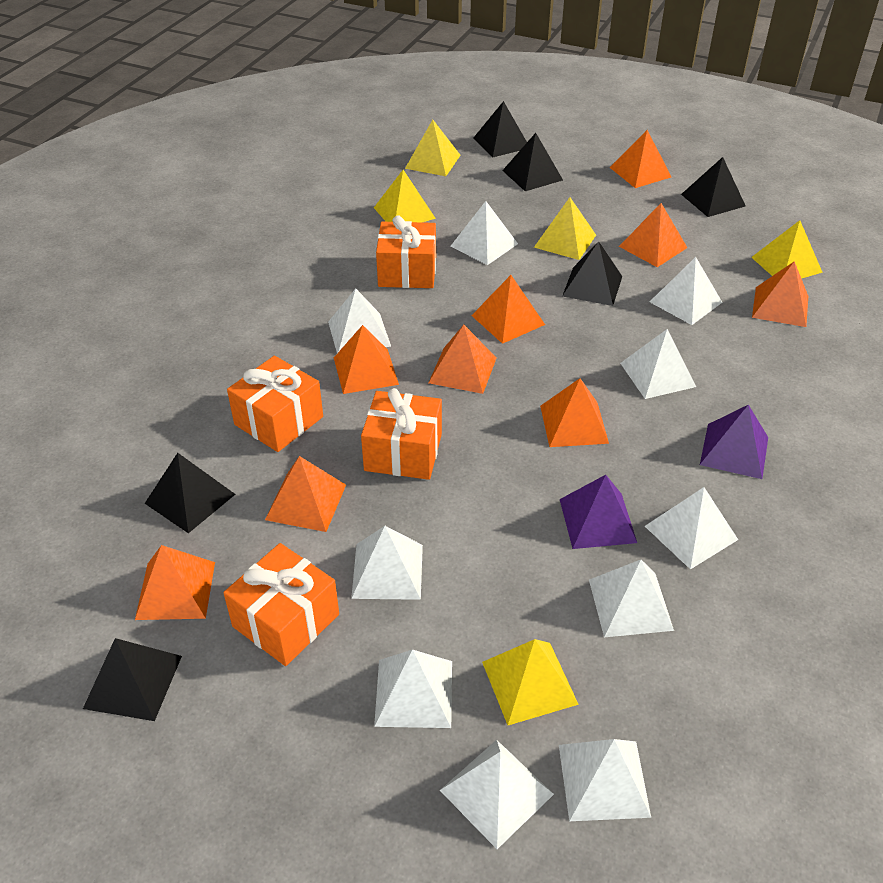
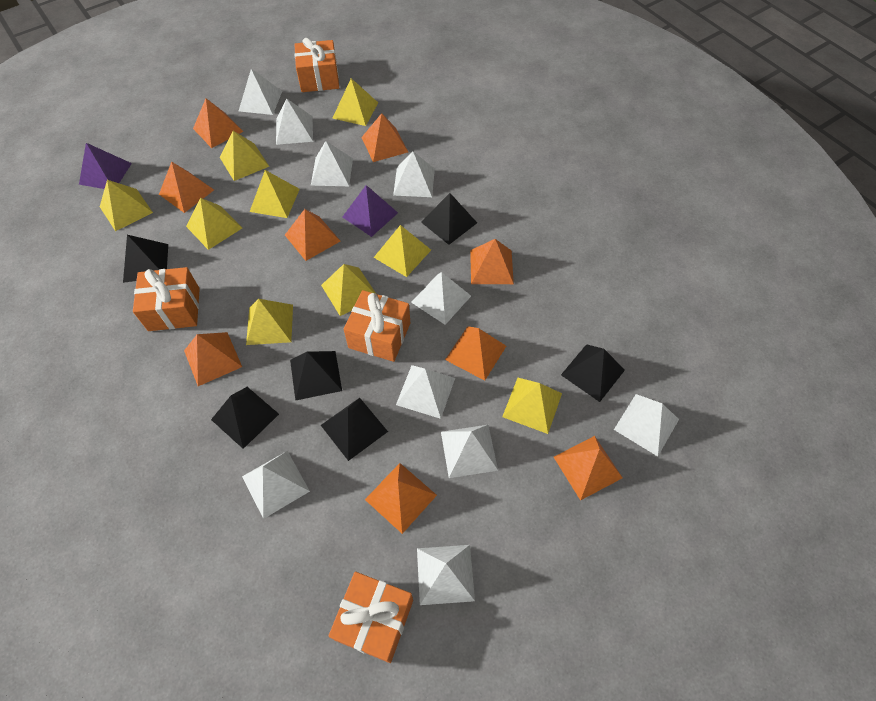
yellow pyramid: [374,170,436,222] [405,120,461,176] [482,639,579,725] [534,197,596,260] [751,220,823,279] = 5 -> [100,180,153,231] [186,198,242,250] [220,131,269,181] [246,299,293,345] [250,170,300,218] [321,264,376,316] [332,78,378,126] [374,225,431,277] [502,378,562,434] = 9

